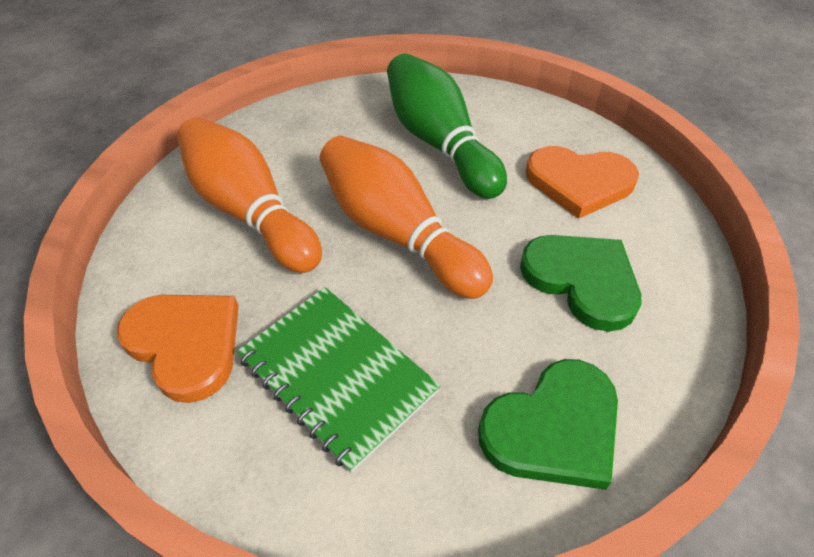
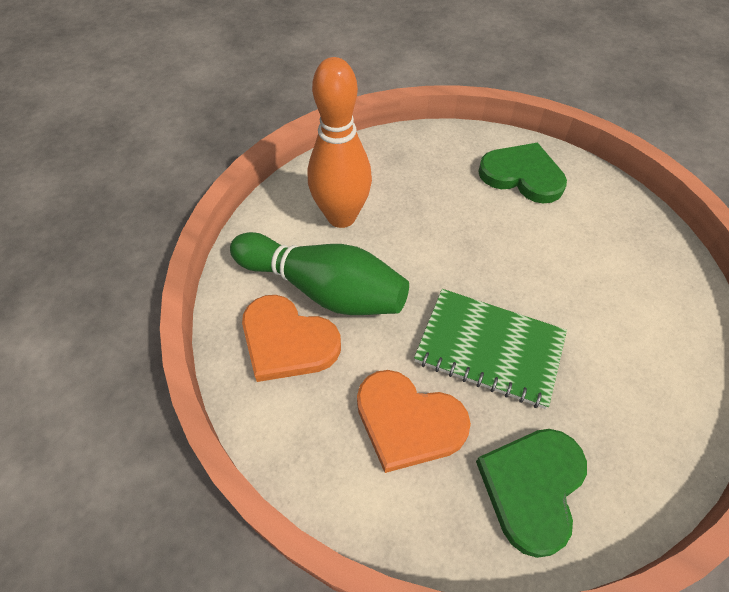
orange bowling pin: [177,117,322,273] [320,136,493,299] = 2 -> [308,57,372,228] = 1

